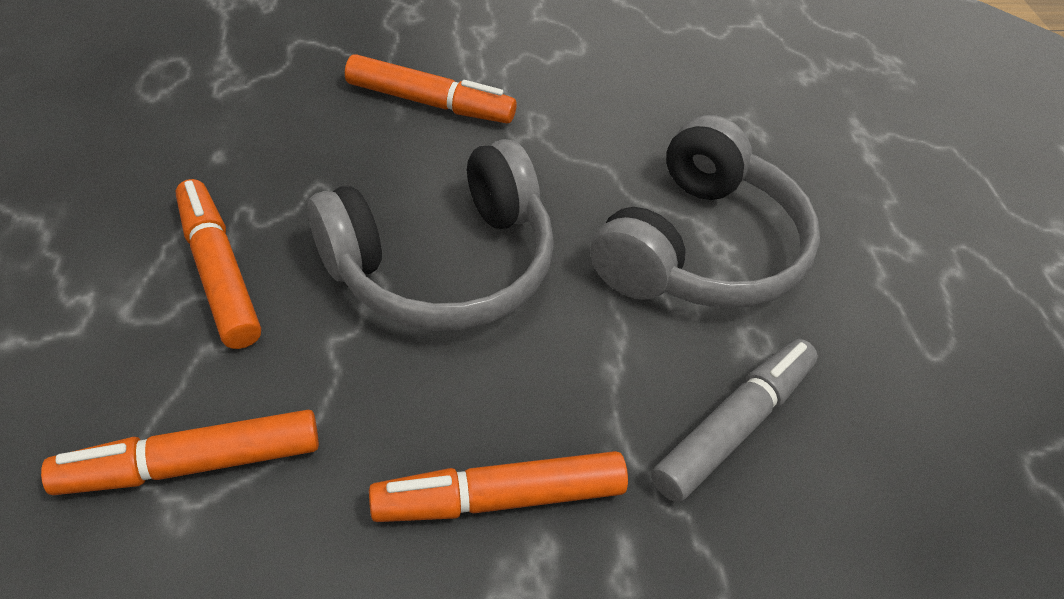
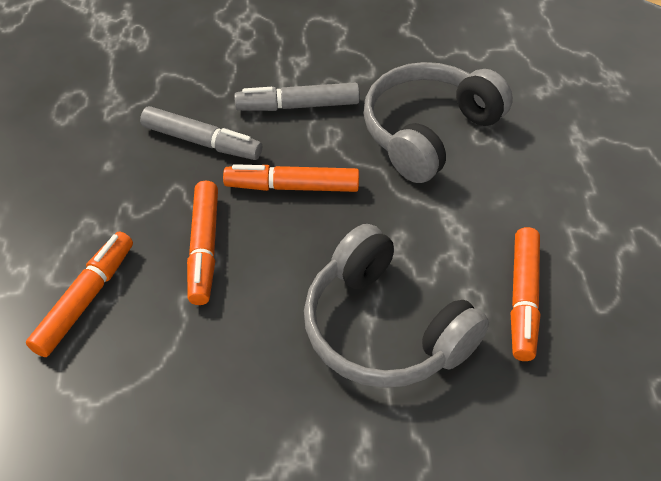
grey marker: [651,339,818,502] = 1 -> [140,106,262,160] [234,83,360,111] = 2

